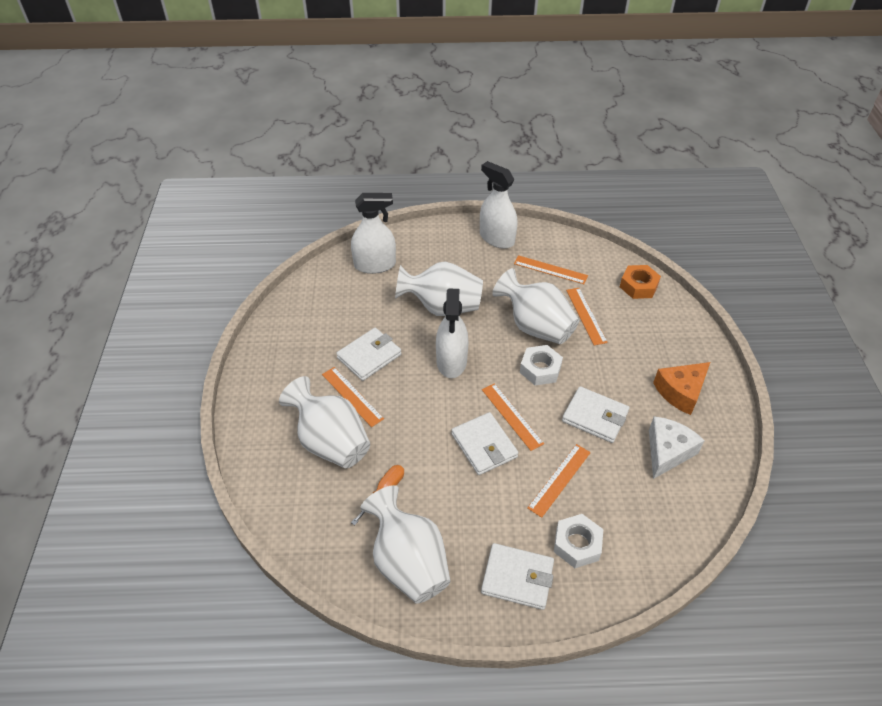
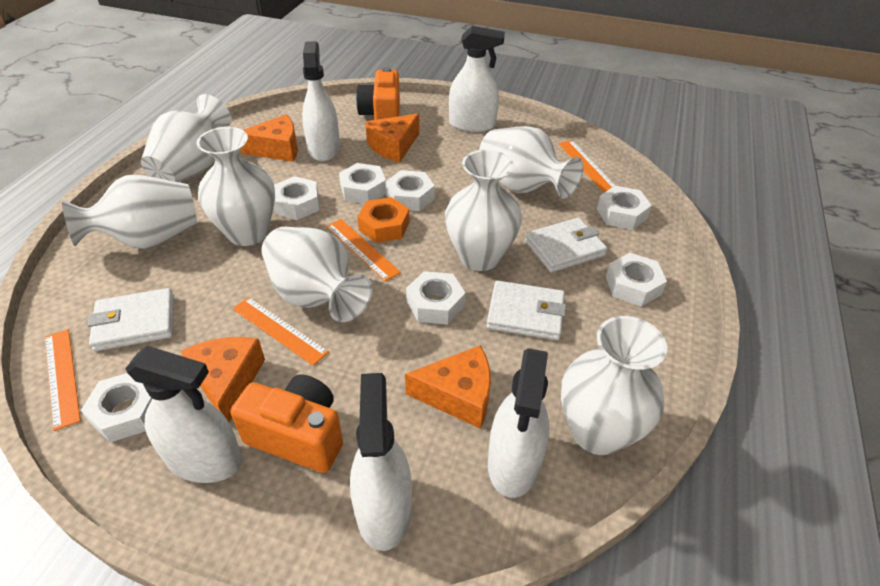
orange camera: none = 0 -> [231,374,343,473] [356,67,400,120] = 2
orange cheese: [653,362,710,415] = 1 -> [181,337,265,422] [240,114,298,162] [365,114,419,162] [405,345,491,429] = 4
orange ruler: [322,367,384,427] [482,383,544,451] [514,255,588,284] [527,444,591,518] [566,288,608,345] = 5 -> [45,329,81,431] [232,297,329,366] [326,219,401,281] [559,140,615,192] = 4
orange screwdriver: [351,465,404,525] = 1 -> none = 0
white cheese: [649,416,705,479] = 1 -> none = 0
white nut: [520,345,563,386] [554,514,603,568] = 2 -> [81,373,152,443] [274,176,319,220] [339,163,386,204] [385,170,435,211] [406,271,466,324] [597,186,652,230] [606,253,667,306] = 7
white spray bottle: [351,193,396,274] [436,289,468,378] [480,161,518,249] = 3 -> [125,346,242,483] [302,41,340,162] [350,373,412,551] [449,26,505,132] [488,348,549,498] = 5
white vase: [279,376,370,468] [360,485,451,604] [395,261,483,316] [492,268,579,344] = 4 -> [62,175,197,249] [141,94,232,182] [197,127,275,246] [261,227,372,322] [445,150,522,271] [479,126,583,199] [561,316,667,455] = 7
white wallet: [336,328,401,381] [451,412,518,475] [481,543,554,610] [562,386,629,443] = 4 -> [87,288,174,351] [487,281,566,340] [525,218,607,273] = 3

